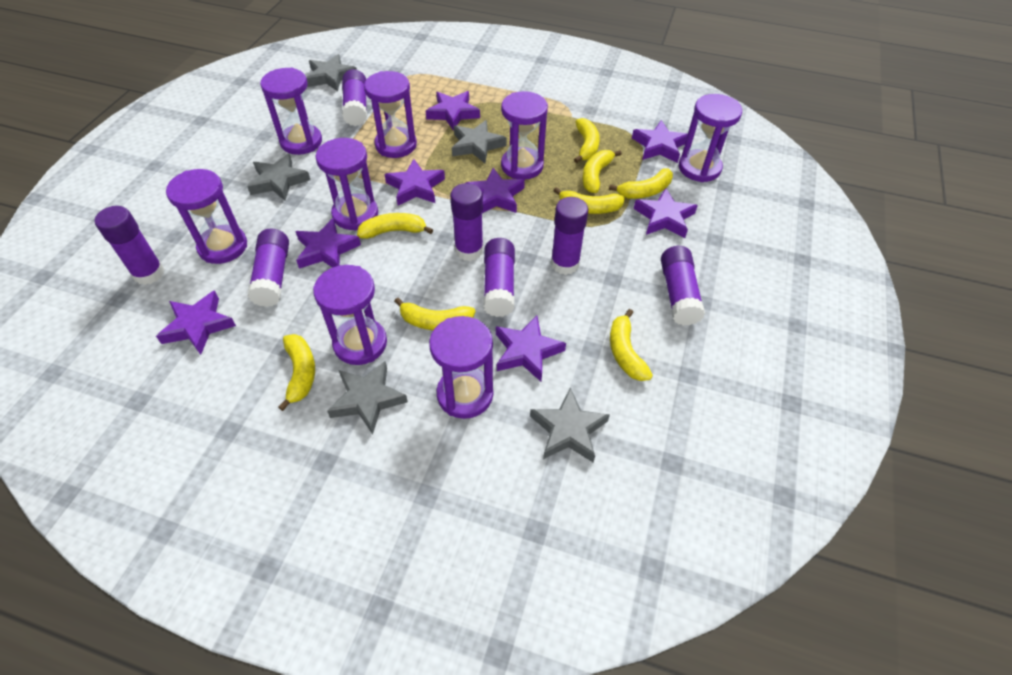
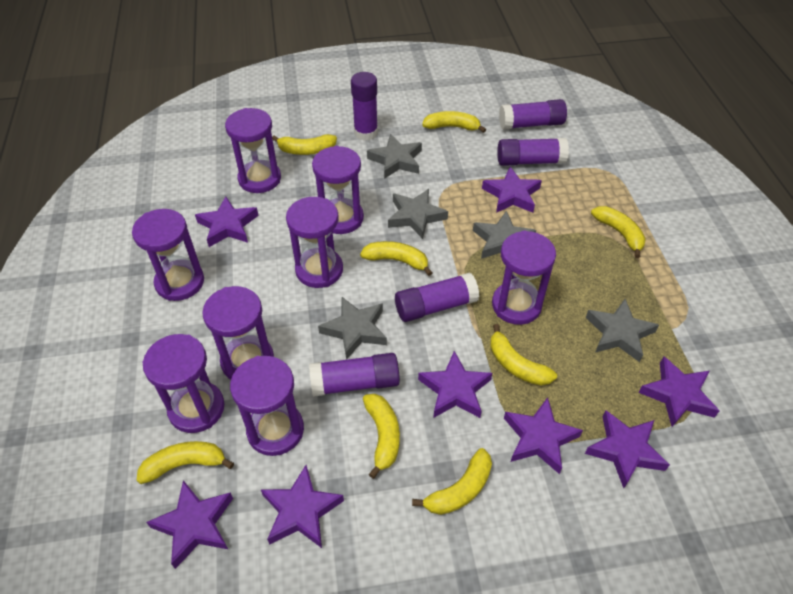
purple glue stick: [95,206,164,285] [247,228,289,307] [342,69,367,126] [450,183,484,261] [483,238,515,317] [551,197,588,275] [661,246,705,326] = 7 -> [309,353,400,397] [351,72,378,141] [395,273,479,322] [497,138,569,166] [499,99,567,130] = 5

